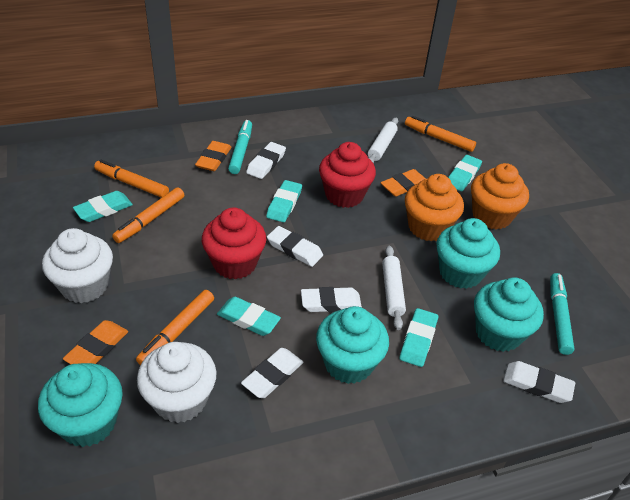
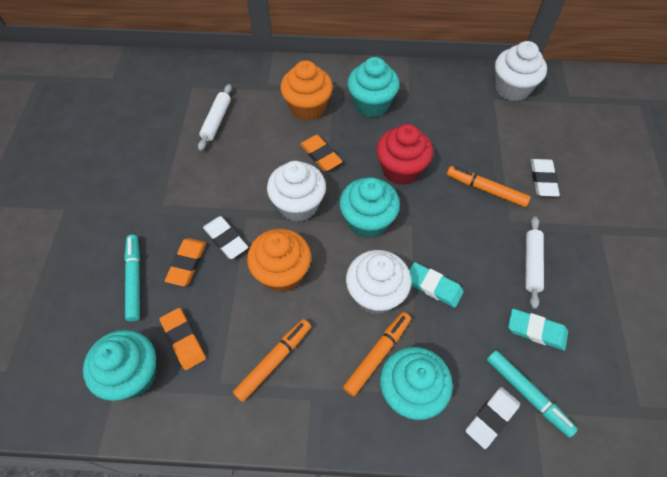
orange marker: [94,160,169,198] [112,187,184,243] [136,290,214,365] [405,116,476,152] = 4 -> [233,319,311,402] [343,312,411,396] [447,166,531,207] = 3
red cupcake: [202,207,266,280] [319,142,376,208] = 2 -> [376,124,433,185] = 1
turquoise eraser: [73,191,133,222] [217,297,281,336] [266,180,302,222] [400,308,438,367] [448,155,482,191] = 5 -> [409,262,464,308] [508,309,568,351] = 2
white cupcake: [42,228,113,303] [137,342,217,423] = 2 -> [267,161,326,222] [346,250,411,314] [495,41,547,101] = 3
white eraser: [241,348,303,398] [246,142,286,179] [267,226,323,267] [301,287,362,312] [503,361,575,403] = 5 -> [203,216,248,259] [466,387,520,449] [531,159,560,197] = 3

